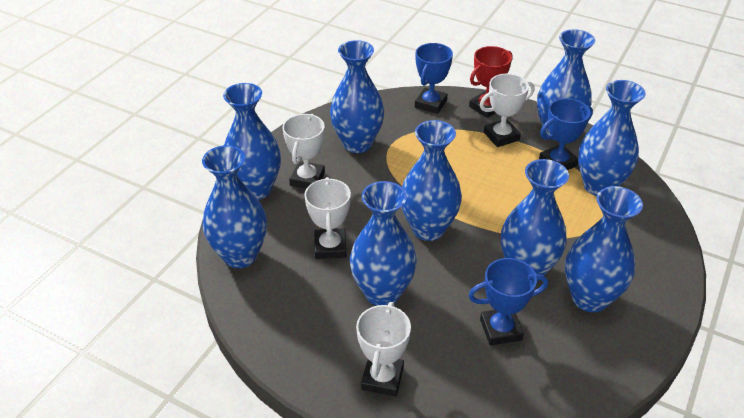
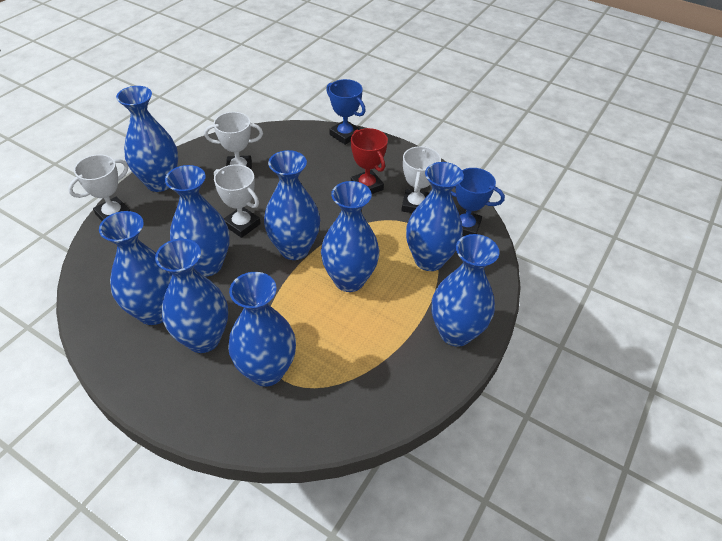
blue trophy: [415,43,453,114] [468,258,548,346] [539,98,593,170] = 3 -> [326,79,366,145] [451,168,505,236] = 2

